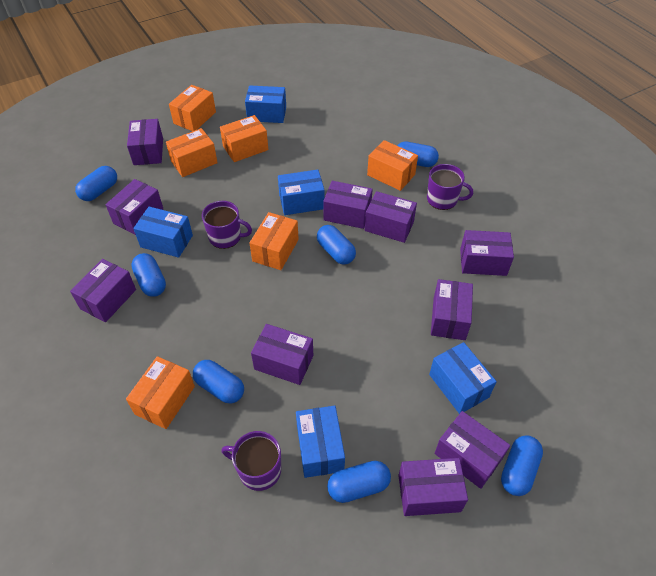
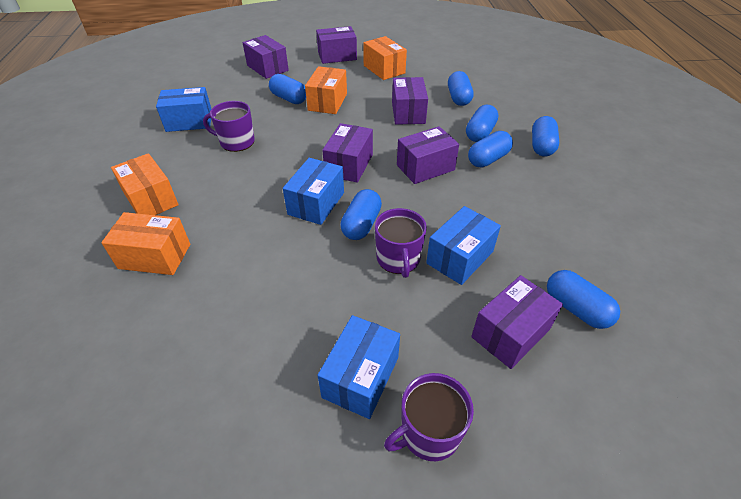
blue box: [133,207,193,258] [245,85,286,123] [278,170,325,215] [296,406,345,478] [429,342,497,414] = 5 -> [156,87,211,132] [283,158,344,225] [317,315,400,419] [426,206,501,285] = 4
orange box: [126,356,195,429] [166,128,218,177] [169,85,216,131] [220,115,269,162] [250,212,299,270] [367,140,418,191] = 6 -> [101,212,190,275] [111,153,179,215] [305,66,347,114] [363,36,407,80] = 4
purple box: [70,259,136,322] [106,179,163,235] [127,119,163,165] [251,324,313,385] [323,181,373,229] [365,191,417,243] [398,458,468,516] [431,279,473,340] [435,411,510,489] [460,230,514,276] = 10 -> [243,35,289,79] [316,26,357,64] [322,123,373,183] [392,77,428,125] [397,126,459,184] [471,275,563,369] = 6

